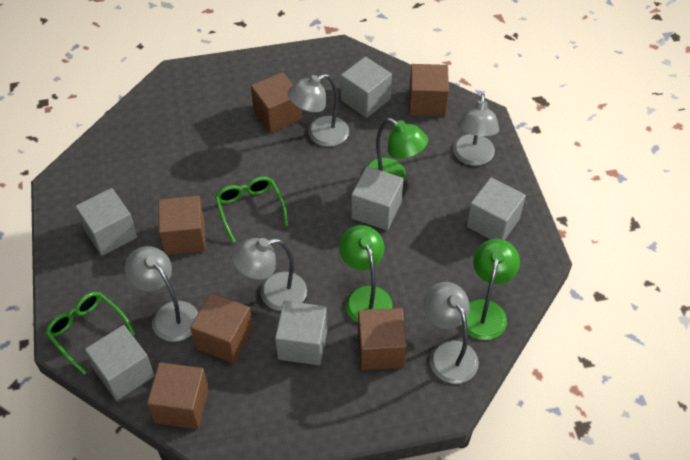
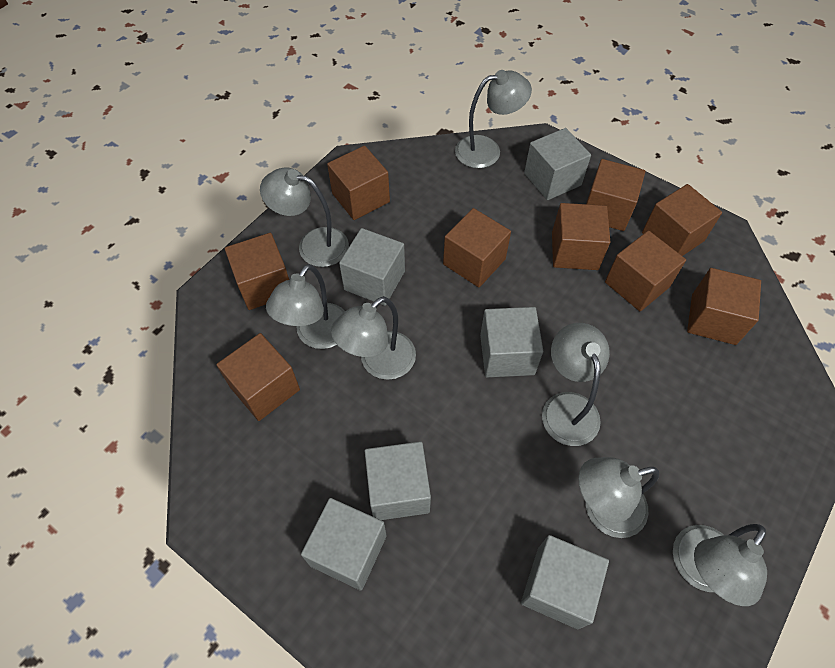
brown cube: [147,362,209,429] [158,196,206,255] [190,293,253,363] [251,72,302,133] [358,308,407,370] [409,64,449,116] = 6 -> [216,333,300,421] [225,233,289,310] [327,146,390,220] [443,208,511,287] [552,203,610,270] [586,159,645,231] [605,231,686,311] [642,184,722,256] [687,268,761,345] = 9
green glasses: [45,292,135,374] [215,177,288,243] = 2 -> none = 0
green lamp: [339,225,392,323] [364,118,428,182] [461,239,520,340] = 3 -> none = 0
grey lamp: [125,246,198,342] [232,238,307,311] [288,74,349,147] [423,282,479,384] [453,94,499,166] = 5 -> [260,167,349,267] [266,264,345,349] [331,296,416,380] [455,70,532,168] [542,323,610,446] [578,457,659,538] [673,524,767,606] = 7

